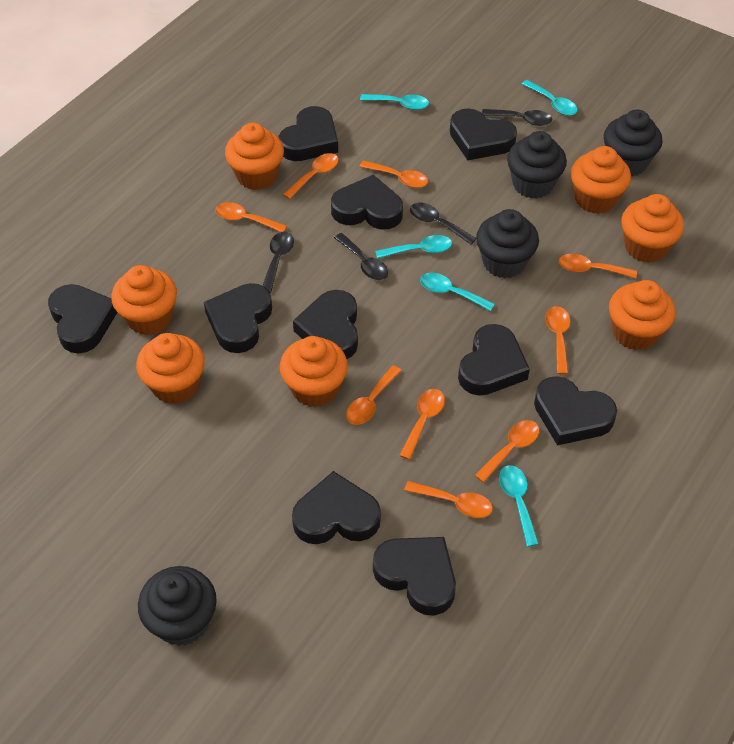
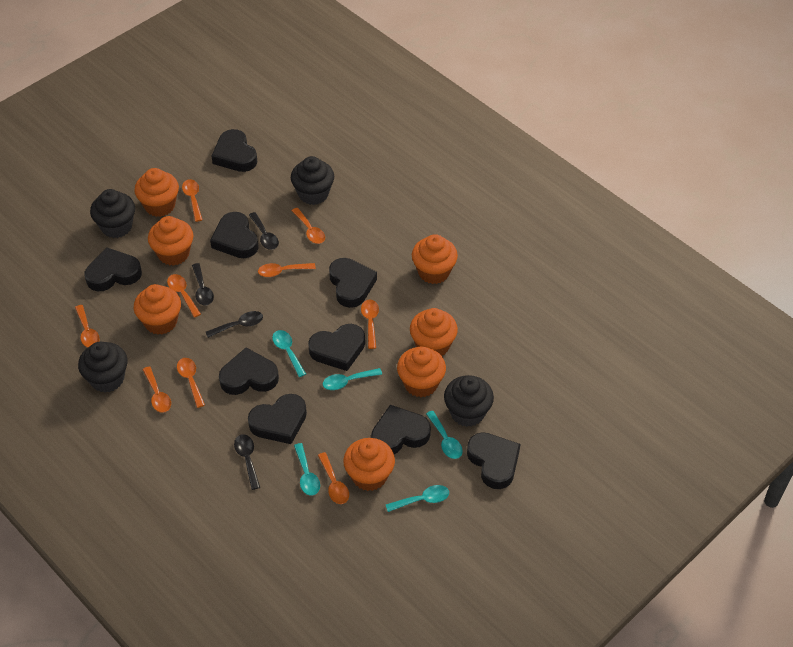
black heart: [48,284,118,353] [204,283,272,353] [279,106,338,161] [292,471,381,544] [293,290,358,359] [331,175,403,230] [373,537,456,616] [450,108,517,160] [458,324,530,396] [534,376,617,445] = 10 -> [84,247,142,291] [210,212,259,258] [212,129,257,172] [219,348,279,395] [248,394,307,444] [308,324,365,371] [329,258,377,308] [371,405,431,454] [467,432,520,489] = 9

